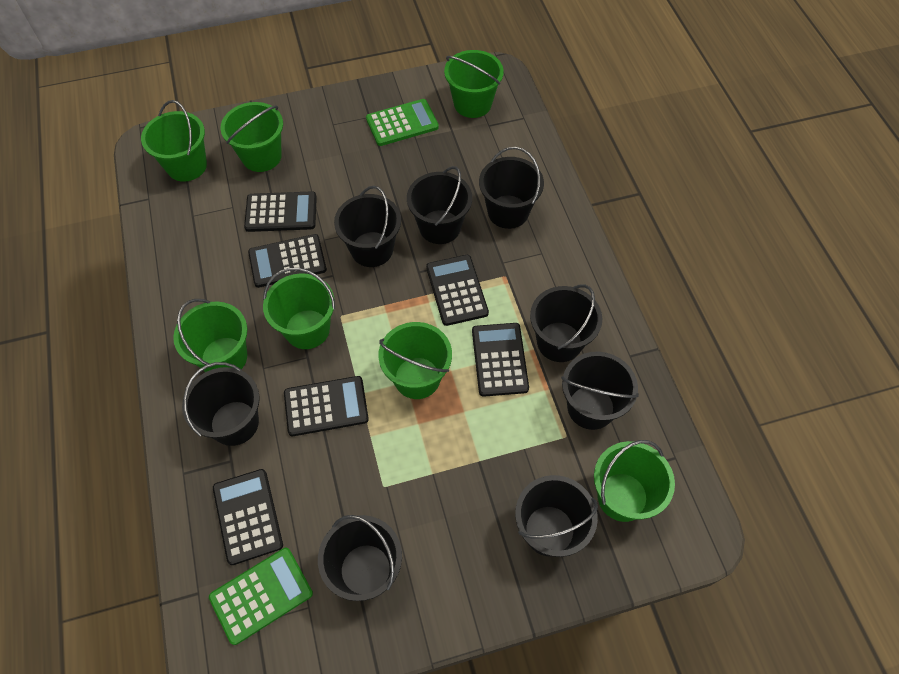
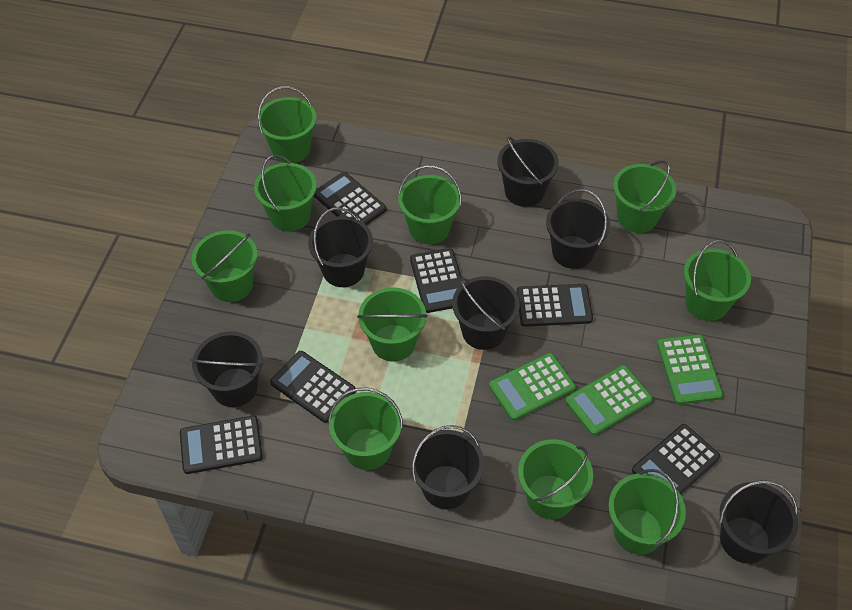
black bucket: [182,362,260,446] [318,515,402,601] [334,186,401,267] [407,166,472,244] [479,147,544,229] [515,475,598,557] [530,285,602,362] [561,352,639,430] = 8 -> [190,332,264,407] [308,207,373,287] [410,425,484,509] [452,276,520,350] [497,137,559,207] [546,189,610,269] [719,480,798,564] = 7
green bucket: [141,100,207,182] [173,299,247,372] [220,102,283,172] [263,268,335,349] [378,322,452,399] [444,50,504,118] [594,440,675,522] = 7 -> [192,230,258,302] [254,155,317,232] [257,86,317,163] [328,388,403,470] [357,287,428,362] [398,165,462,244] [518,439,593,519] [608,469,686,554] [613,160,676,233] [684,240,751,321] = 10
green calculator: [209,548,313,645] [366,99,439,146] = 2 -> [489,353,576,421] [565,365,653,436] [657,334,723,405] = 3

